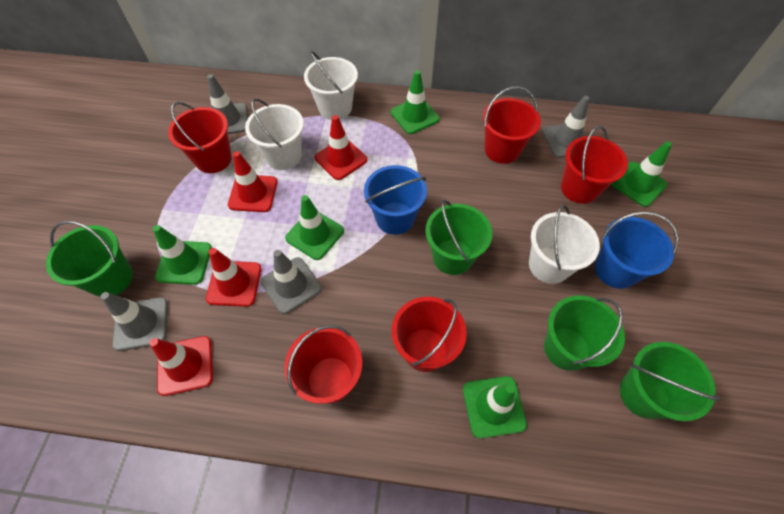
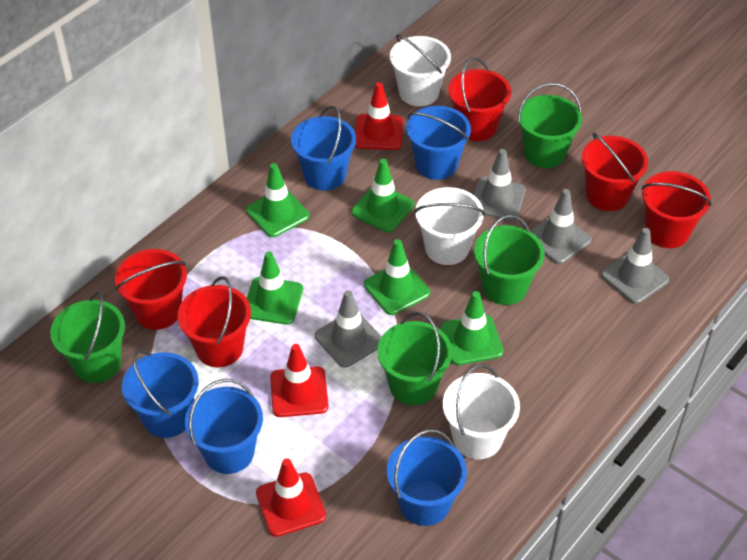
blue bucket: [364,165,427,235] [595,211,679,289] = 2 -> [122,350,199,438] [185,379,263,474] [291,106,356,191] [387,429,467,526] [406,106,471,180] = 5
red traffic cone: [149,336,213,396] [206,248,262,307] [228,151,277,212] [314,115,368,180] = 4 -> [256,458,326,537] [270,344,329,417] [355,82,403,150] = 3

